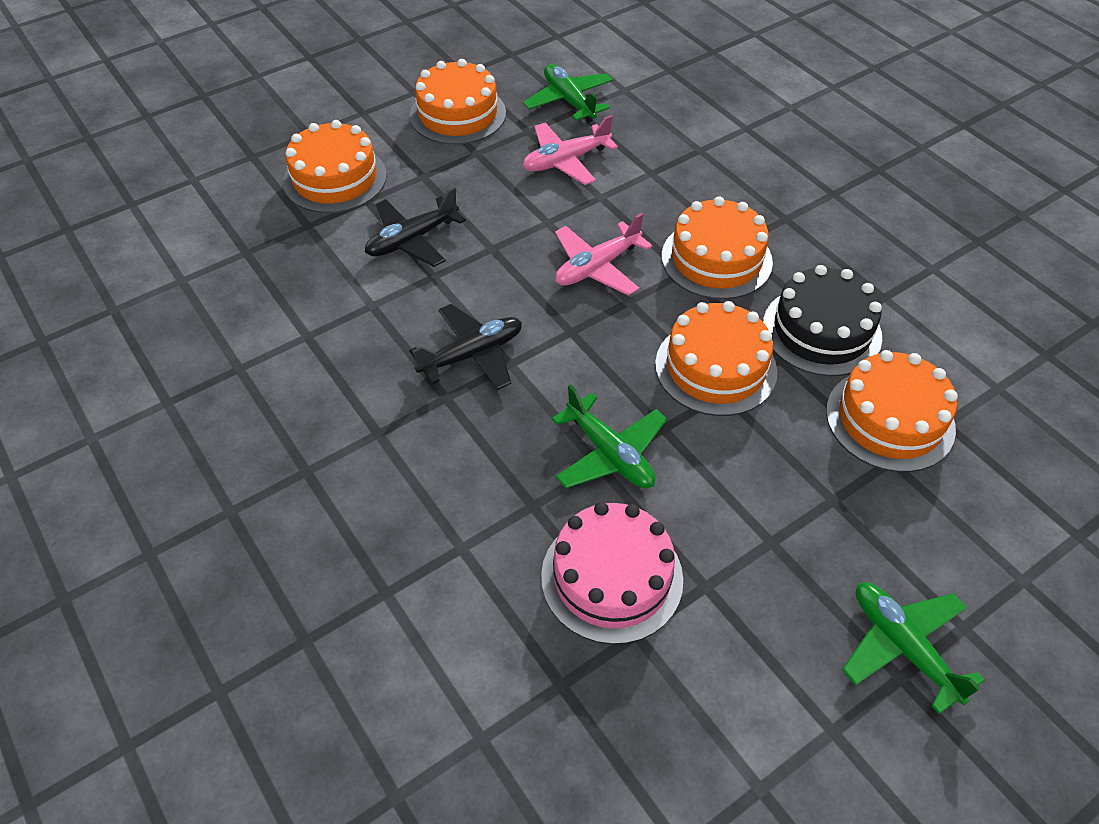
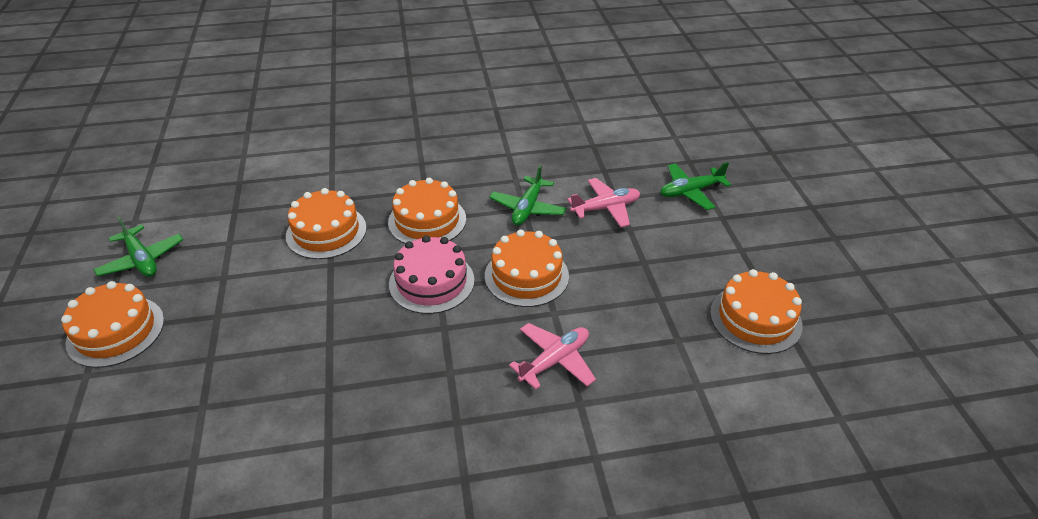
black cake: [763,265,882,376] = 1 -> none = 0
black plane: [365,187,466,267] [409,304,522,390] = 2 -> none = 0

